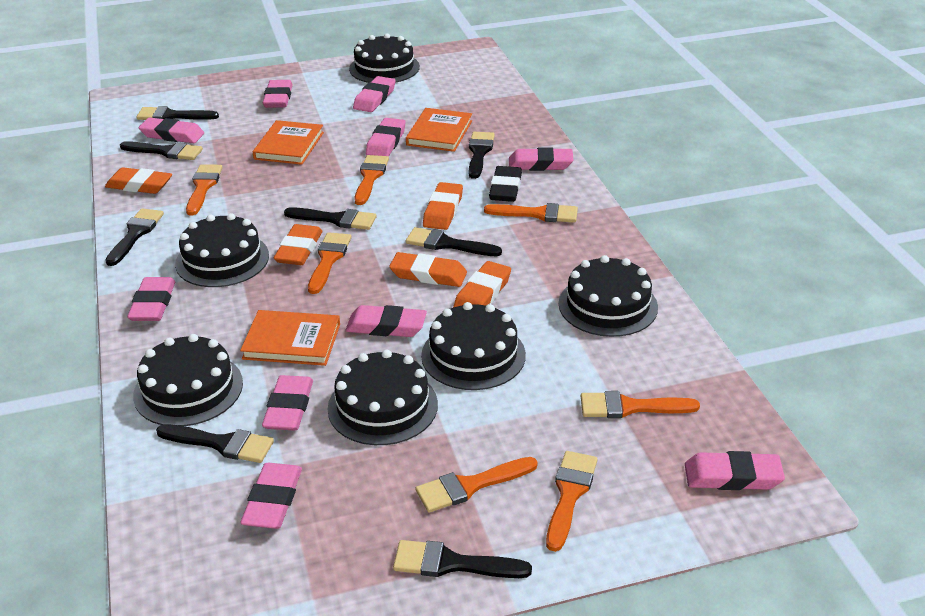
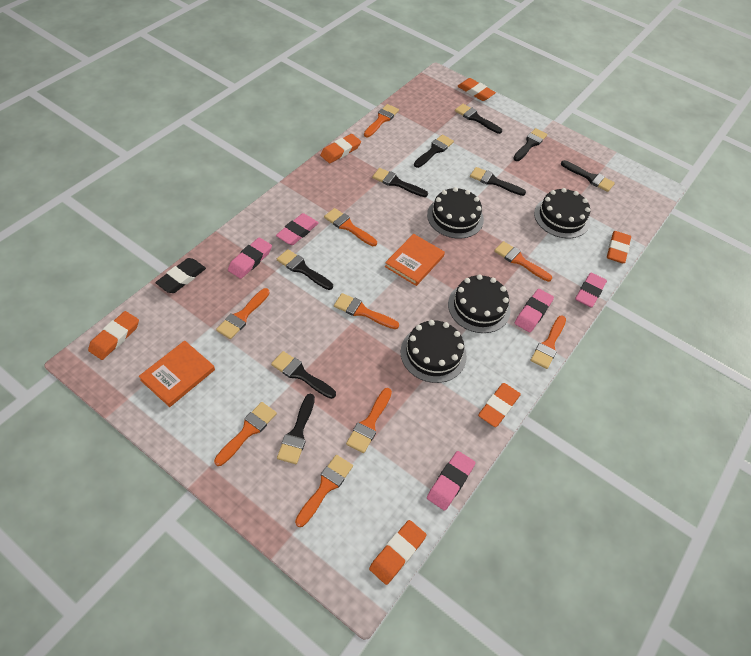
black brush: [105,208,164,266] [120,141,203,160] [136,106,219,120] [156,424,274,463] [284,207,377,230] [393,540,532,578] [406,227,502,256] [469,132,495,179] = 8 -> [271,351,336,399] [277,249,333,290] [277,394,315,464] [372,168,428,197] [414,134,454,168] [455,104,502,134] [470,167,526,196] [513,128,547,161] [561,160,615,192] = 9
black cake: [133,334,243,426] [175,213,269,287] [328,350,438,445] [349,33,420,83] [421,302,526,390] [559,255,658,337] = 6 -> [401,320,467,383] [427,187,484,239] [448,274,511,333] [534,188,590,238] = 4
orange book: [240,310,340,366] [253,120,324,165] [406,108,472,152] = 3 -> [138,340,215,407] [385,234,445,286] = 2
orange brush: [186,164,223,215] [308,232,351,294] [354,155,389,205] [416,457,538,513] [484,203,578,223] [546,451,598,552] [581,391,700,418] = 7 -> [214,402,277,466] [216,288,270,339] [295,455,353,527] [324,208,377,246] [334,293,399,329] [346,388,392,453] [364,104,399,137] [494,241,552,282] [531,315,566,369] = 9
orange eraser: [105,167,172,194] [274,224,322,265] [389,252,467,287] [423,182,463,230] [453,261,511,308] = 5 -> [88,311,139,360] [320,134,361,163] [369,520,427,585] [457,78,496,101] [478,383,521,427] [607,231,631,263] = 6
pink eraser: [127,277,175,321] [138,118,204,143] [240,463,302,529] [262,375,313,431] [263,80,293,108] [346,305,427,337] [353,76,396,112] [366,118,406,157] [509,147,574,171] [685,451,785,490] = 10 -> [228,237,272,279] [276,213,319,245] [427,451,475,511] [515,289,554,332] [575,272,607,308] = 5

